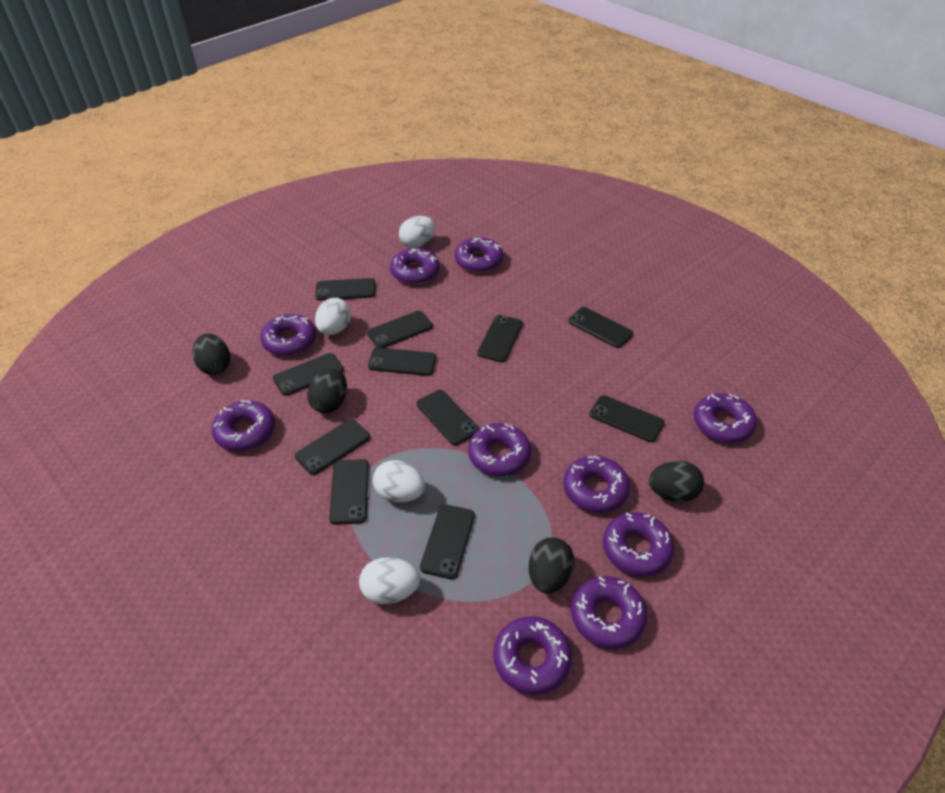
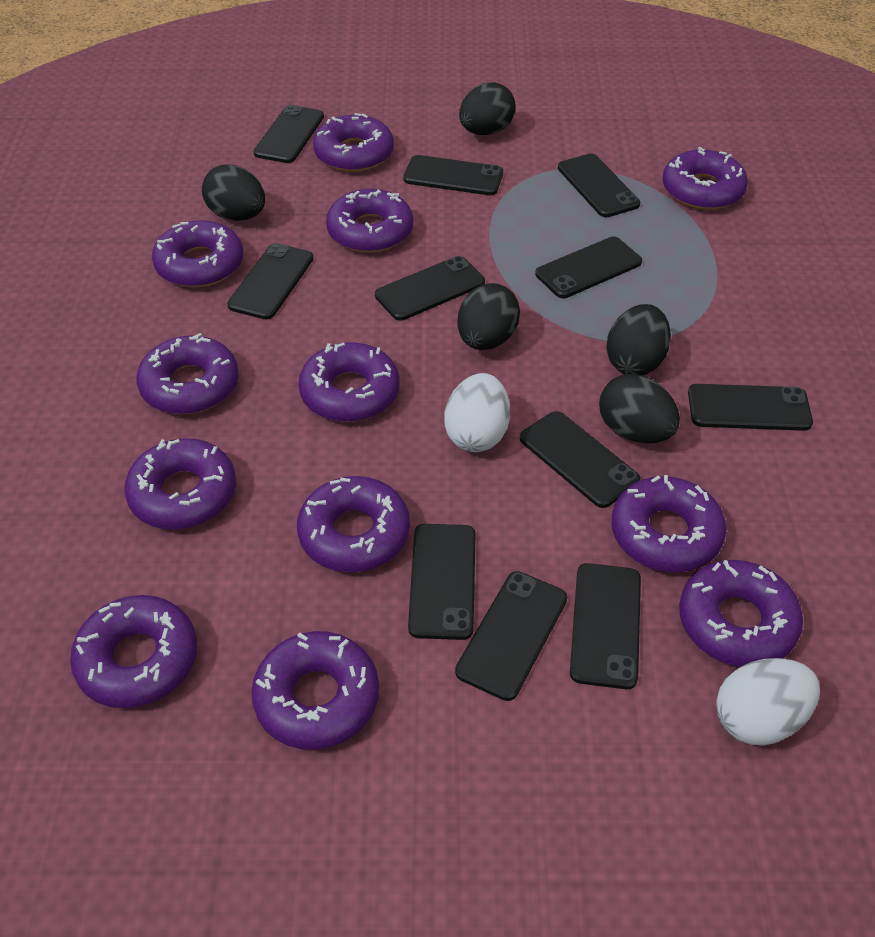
black egg: [192,334,230,375] [307,369,347,413] [528,537,574,593] [649,461,704,502] = 4 -> [202,164,265,221] [457,283,520,350] [459,82,516,135] [599,374,680,443] [606,304,671,376] = 5
purple donut: [212,400,275,451] [260,314,316,356] [390,248,440,284] [455,237,504,273] [468,423,531,476] [493,616,572,695] [563,456,630,513] [571,576,647,649] [603,512,674,576] [694,393,757,443] = 10 -> [70,595,197,708] [125,438,236,529] [136,333,239,414] [152,220,243,287] [251,631,379,750] [297,476,410,572] [298,343,400,422] [313,113,394,172] [326,189,413,253] [612,475,726,573] [662,147,748,210] [679,560,803,667] = 12
white egg: [315,298,351,335] [359,557,420,604] [373,460,425,503] [399,216,435,248] = 4 -> [444,373,510,452] [716,658,820,746] = 2

